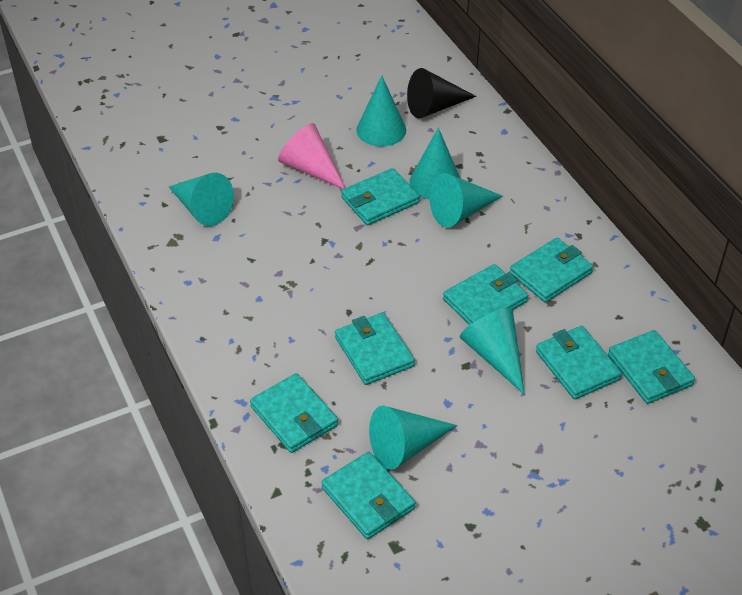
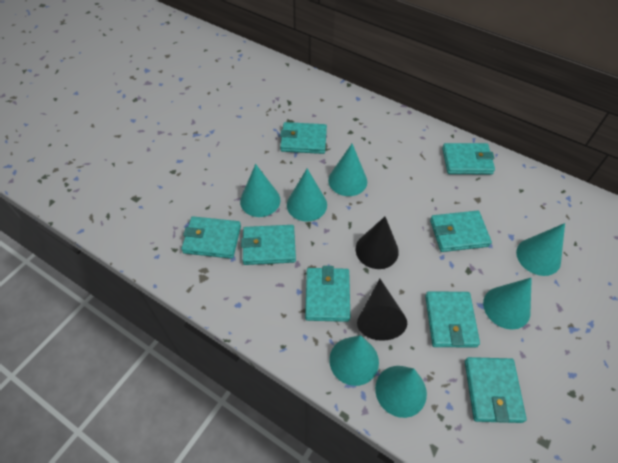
black cone: [407,68,476,118] = 1 -> [356,217,399,269] [357,279,407,341] = 2
pink cone: [278,123,345,189] = 1 -> none = 0
turquoise cone: [169,173,234,226] [356,76,406,147] [369,406,457,470] [409,128,461,200] [430,173,503,227] [460,308,525,394] = 6 -> [240,164,280,217] [287,169,327,222] [328,144,367,196] [329,335,379,386] [375,366,427,418] [483,278,532,330] [516,223,565,276] = 7

